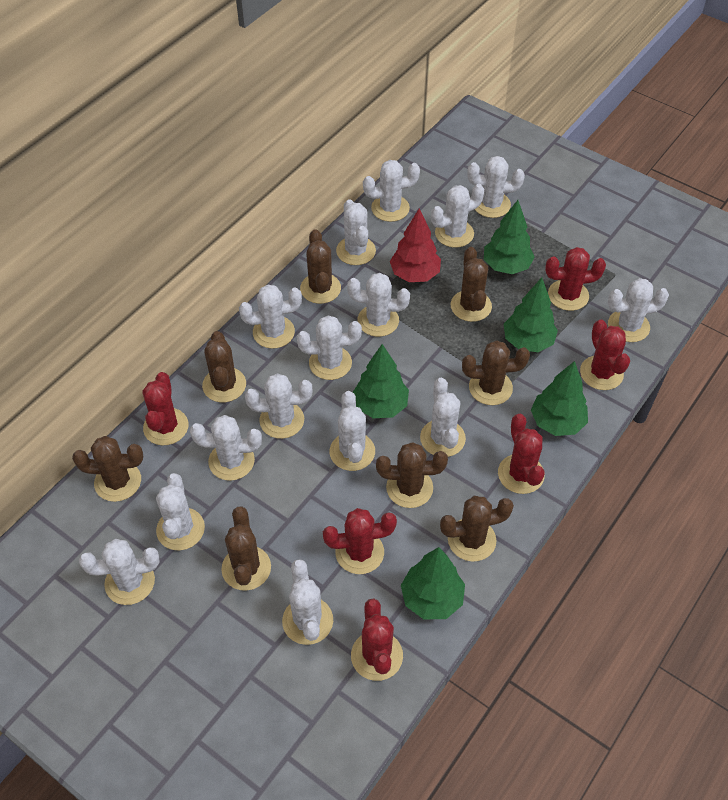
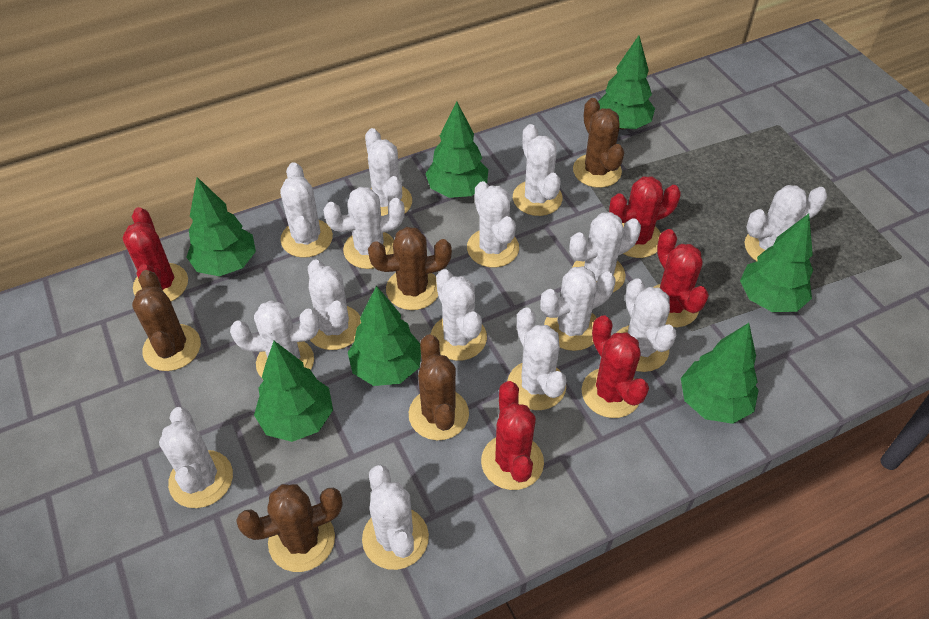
brown cactus: [72,436,143,502] [202,331,246,403] [221,507,271,591] [300,229,341,304] [376,442,448,508] [440,496,514,562] [451,247,492,322] [462,341,530,405] = 8 -> [132,270,201,371] [236,484,343,572] [368,227,452,310] [409,334,469,440] [573,98,624,188] = 5
green tree: [353,344,409,418] [401,547,465,619] [484,200,535,274] [504,278,558,352] [531,361,588,436] = 5 -> [187,177,256,276] [254,341,333,442] [348,286,421,386] [425,101,488,198] [598,36,655,129] [681,323,759,424] [740,214,813,312] = 7
red cactus: [142,372,188,445] [323,508,397,574] [351,599,403,681] [498,414,545,494] [545,247,606,311] [580,320,630,390] = 6 -> [122,207,188,301] [481,381,544,490] [581,315,649,418] [609,176,681,258] [653,229,709,327] = 5
red tree: [390,208,441,282] = 1 -> none = 0

